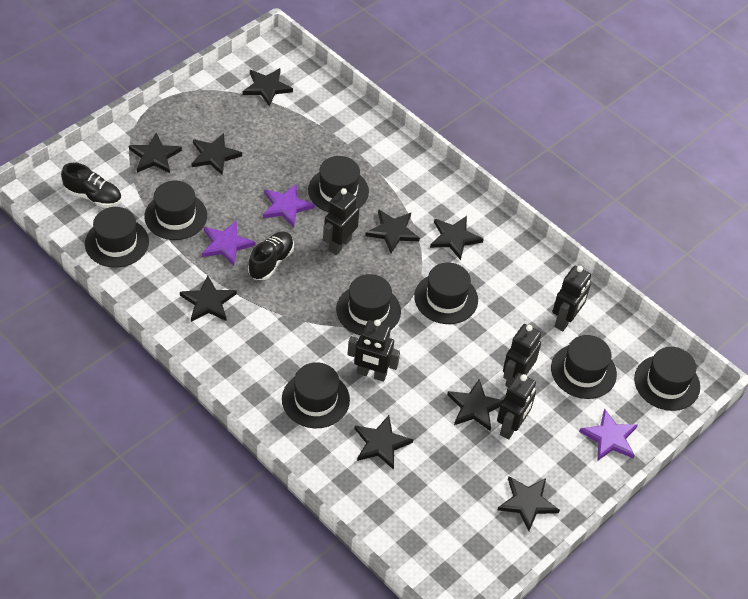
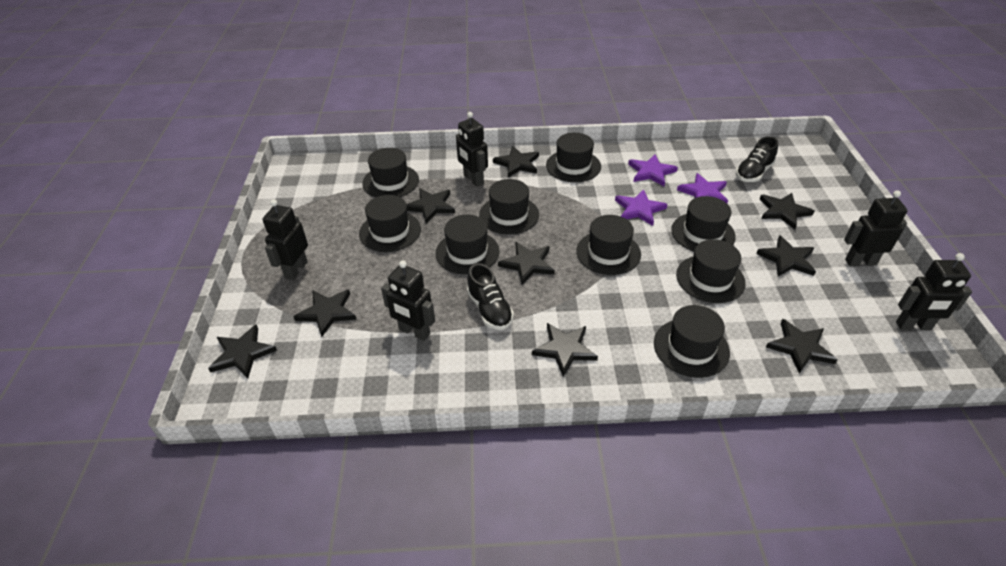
black hat: [85,207,149,268] [144,181,207,240] [282,362,350,428] [308,156,369,212] [336,274,401,335] [414,263,478,324] [551,335,617,399] [634,347,700,411] = 8 -> [359,195,421,252] [362,148,419,197] [435,215,499,275] [479,179,539,235] [546,133,601,182] [576,215,641,275] [654,305,730,378] [671,196,736,252] [676,239,746,303] = 9

